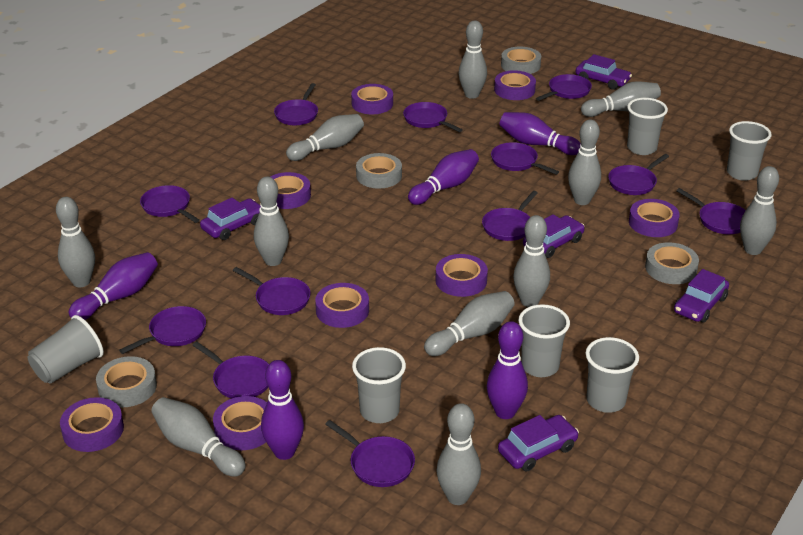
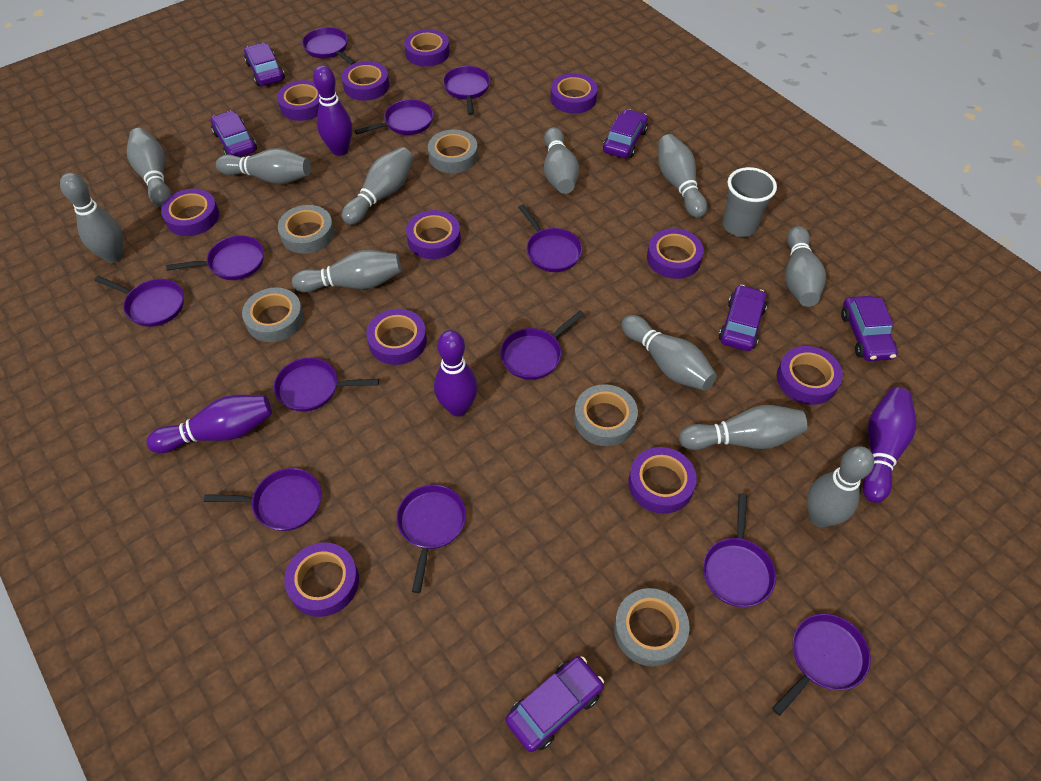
grey cup: [27,315,104,384] [352,347,406,423] [519,304,570,377] [586,337,639,413] [627,98,668,155] [727,121,771,181] = 6 -> [722,167,777,237] = 1
grey tape: [96,356,157,407] [356,153,402,189] [501,47,541,74] [645,242,699,284] = 4 -> [242,287,304,342] [278,205,334,254] [428,130,478,173] [574,384,638,446] [614,588,689,667] = 5
purple bowling pin: [69,252,158,320] [261,360,304,460] [408,149,479,205] [486,321,528,419] [500,112,581,155] = 5 -> [146,395,272,453] [313,65,352,156] [434,330,478,417] [862,387,917,503] = 4
purple car: [200,197,261,240] [498,415,579,471] [523,214,585,258] [575,54,632,90] [674,269,729,322] = 5 -> [211,110,257,157] [244,42,285,86] [506,656,604,752] [603,109,648,158] [719,285,767,351] [841,296,898,361] = 6
purple tape: [60,397,124,452] [213,396,267,450] [270,172,311,209] [315,283,369,328] [351,84,393,114] [436,254,488,297] [494,70,536,100] [629,199,680,237] = 8 -> [161,189,219,236] [277,80,320,121] [284,542,359,617] [342,61,389,101] [366,309,427,365] [404,29,450,67] [406,210,461,259] [550,73,598,114] [628,447,697,514] [647,228,704,279] [777,346,843,405] = 11

